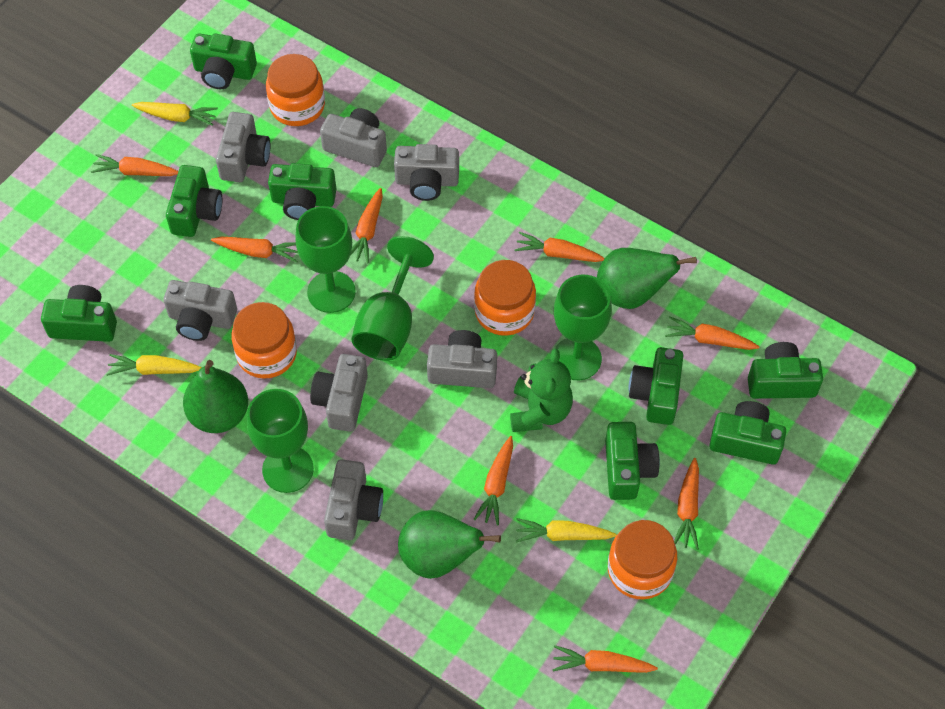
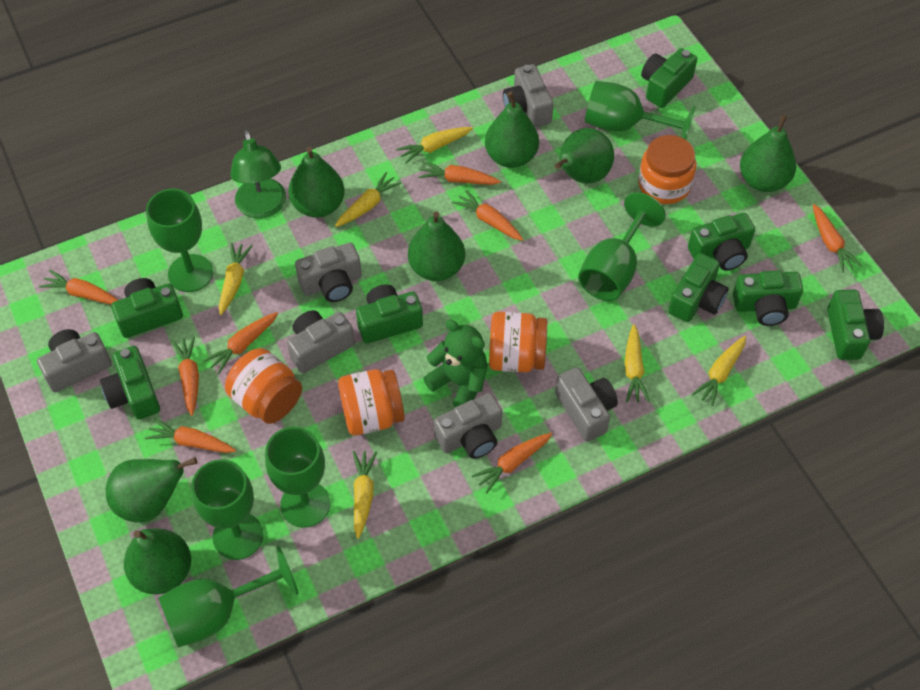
green goblet: [247,389,314,493] [295,206,356,313] [352,236,434,361] [554,275,612,380] = 4 -> [146,189,213,292] [158,546,299,648] [191,459,264,560] [265,426,330,528] [578,192,666,301] [585,81,696,140] = 6
green lamp: none = 0 -> [230,130,286,219] = 1
green pear: [183,360,248,433] [398,510,501,579] [597,248,697,309] = 3 -> [106,457,197,523] [124,528,191,595] [288,147,345,218] [408,211,465,281] [485,92,539,168] [555,128,614,183] [740,115,796,192] = 7
grey camera: [163,280,237,341] [216,112,270,182] [310,354,368,432] [320,108,387,167] [324,459,383,540] [394,144,459,201] [427,330,497,388] = 7 -> [37,329,112,392] [287,310,355,373] [295,243,362,302] [434,393,502,459] [503,64,554,127] [555,367,618,442] = 6
yellow carrot: [106,354,202,376] [132,102,218,126] [516,518,617,543] = 3 -> [219,243,252,315] [335,172,402,227] [353,451,377,539] [396,127,473,164] [625,324,650,403] [692,336,746,406] = 6

